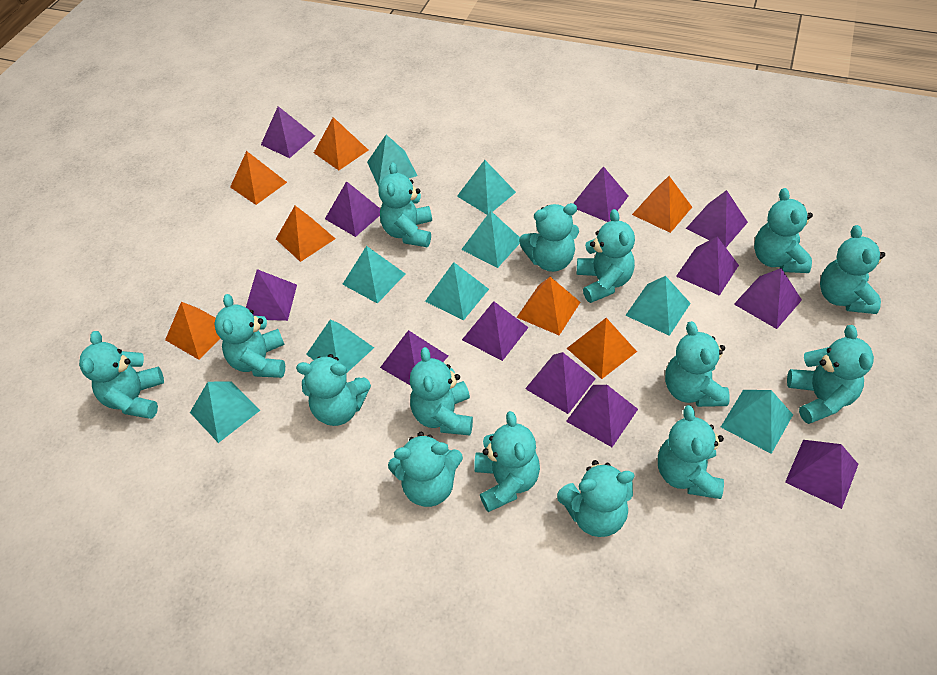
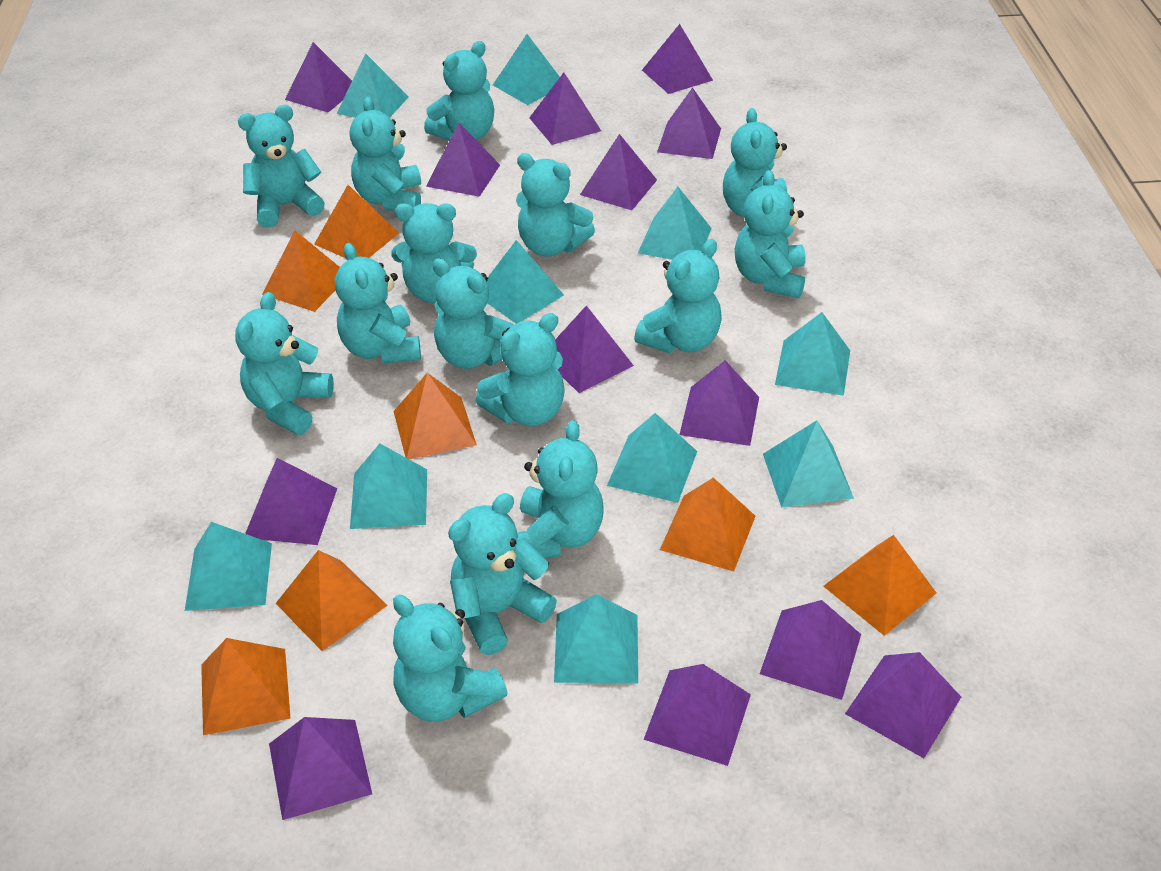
purple pyramid: [246,269,297,321] [261,106,315,158] [325,181,380,237] [380,330,448,386] [462,301,529,361] [525,352,596,414] [566,385,638,447] [573,166,628,222] [676,236,739,296] [686,190,748,247] [734,268,802,329] [785,440,858,509] = 12 -> [245,458,337,545] [269,717,372,820] [285,42,352,112] [426,123,500,197] [529,72,601,145] [555,305,634,393] [580,134,657,210] [642,24,713,94] [643,664,751,766] [657,87,721,159] [679,361,759,446] [760,600,861,700] [845,652,961,758] = 13
turquoise pyramid: [190,381,260,443] [306,319,374,373] [342,246,405,304] [367,135,418,187] [425,262,489,321] [457,160,516,215] [461,211,520,268] [625,276,691,336] [721,390,793,454] = 9 -> [185,522,272,611] [337,53,409,118] [350,444,427,529] [487,240,564,324] [493,34,560,105] [554,594,638,684] [607,413,697,503] [638,187,712,260] [763,420,854,508] [775,312,850,396] = 10

